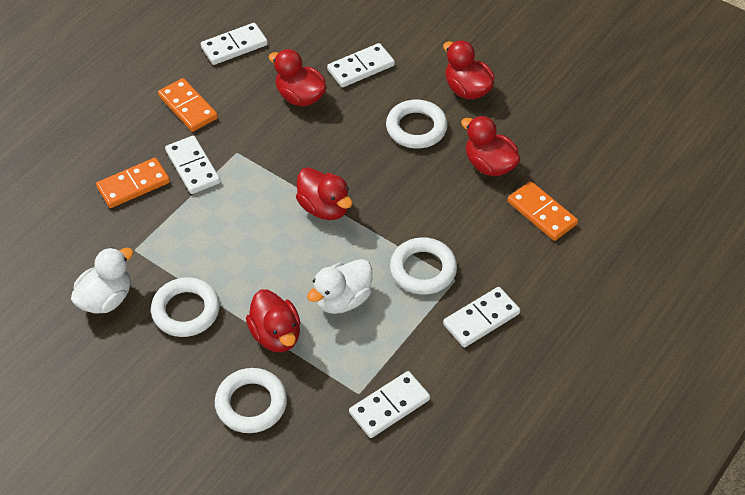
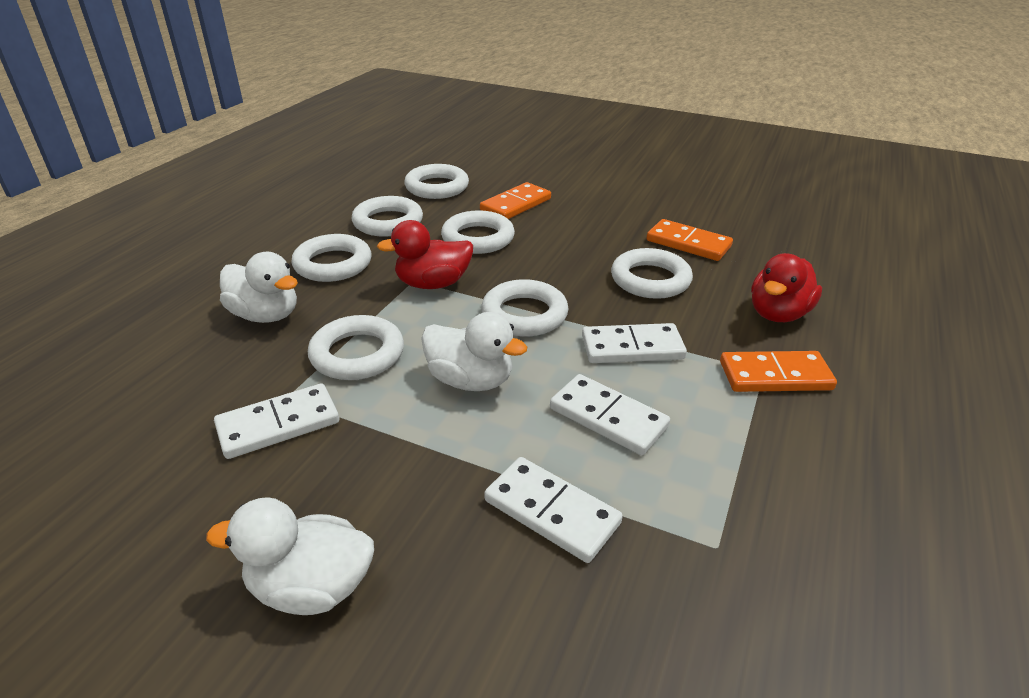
red duck: [246,290,300,352] [269,49,326,107] [296,167,353,220] [443,40,495,99] [461,116,520,176] = 5 -> [377,220,473,289] [751,253,822,322] = 2
white domino: [165,136,220,194] [201,23,268,65] [327,43,395,87] [349,371,430,438] [443,287,520,347] = 5 -> [214,383,339,459] [484,457,623,563] [550,374,670,455] [582,323,687,363] = 4
white duck: [71,247,133,314] [307,259,372,314] = 2 -> [206,497,374,615] [220,252,298,323] [421,312,527,391] = 3
white ring: [151,277,220,337] [215,368,287,433] [386,100,448,149] [390,237,457,295] = 4 -> [291,234,372,282] [308,315,404,380] [351,196,423,237] [404,164,469,199] [441,210,515,254] [481,279,568,336] [611,248,693,299] = 7

